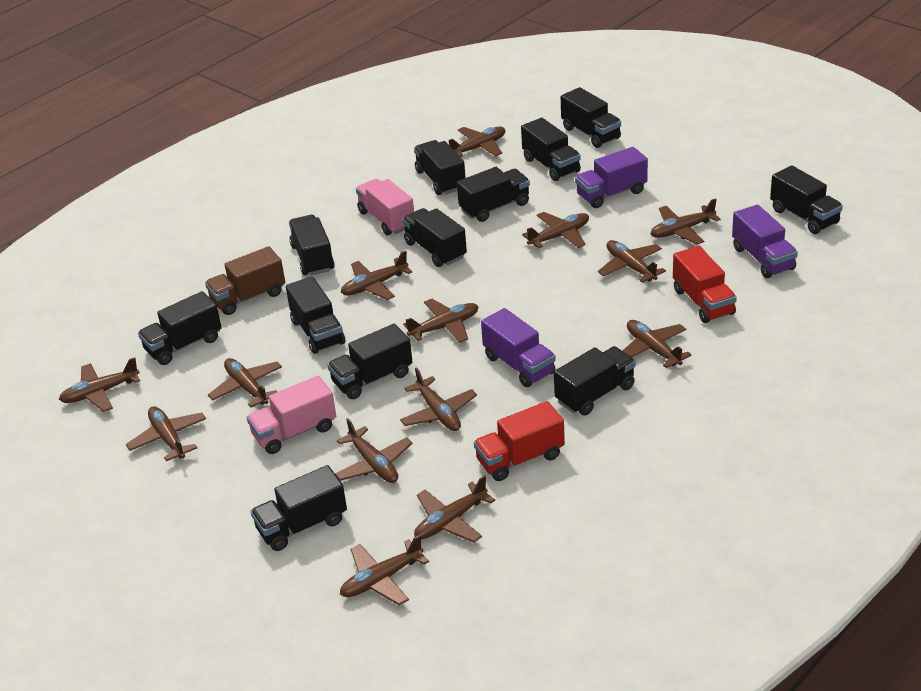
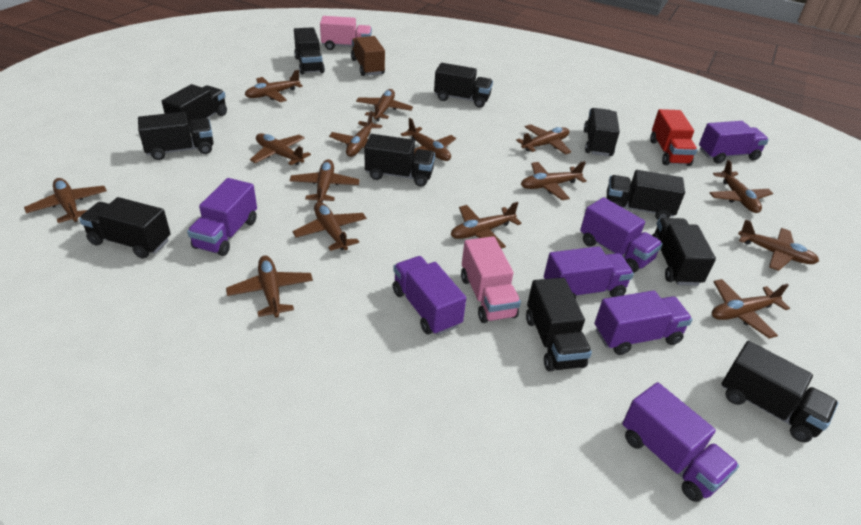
black truck: [138,291,222,365] [251,465,347,551] [286,276,345,354] [289,215,335,276] [327,324,413,399] [402,208,467,267] [414,140,466,195] [457,167,530,222] [521,118,581,181] [554,346,636,415] [561,87,621,148] [770,165,843,234] = 12 -> [79,197,171,259] [138,112,214,160] [162,84,227,133] [294,27,325,75] [364,134,435,187] [434,63,493,108] [526,278,592,372] [584,108,620,156] [607,170,685,220] [652,218,716,286] [722,341,838,442] = 11
brown plane: [59,357,140,412] [126,406,206,461] [208,358,282,407] [335,418,413,483] [340,535,429,605] [341,251,412,300] [400,367,477,431] [403,299,479,342] [414,475,495,543] [448,127,505,157] [522,212,589,248] [598,240,666,283] [623,320,691,368] [651,198,721,245] = 14 -> [24,178,107,223] [226,256,313,318] [245,70,303,102] [250,133,311,165] [289,159,360,203] [292,202,367,251] [329,111,382,157] [356,89,413,121] [401,118,456,161] [451,202,521,249] [516,124,571,154] [521,161,587,200] [709,160,773,213] [712,279,790,338] [738,219,819,271] = 15
purple truck: [481,308,556,387] [575,147,648,208] [732,205,798,278] = 3 -> [187,178,257,256] [393,256,466,335] [544,246,634,299] [580,197,663,273] [594,290,692,355] [622,382,739,502] [699,121,769,164] = 7
red truck: [474,401,565,481] [673,246,737,323] = 2 -> [650,109,697,166] = 1

